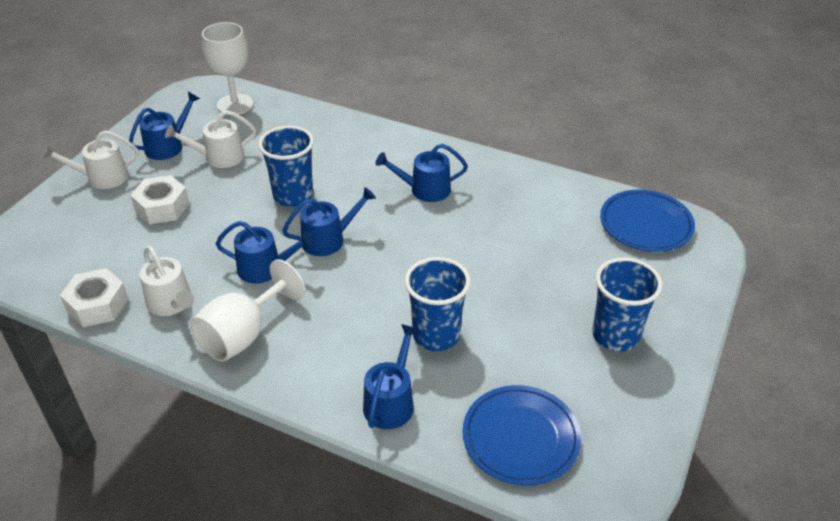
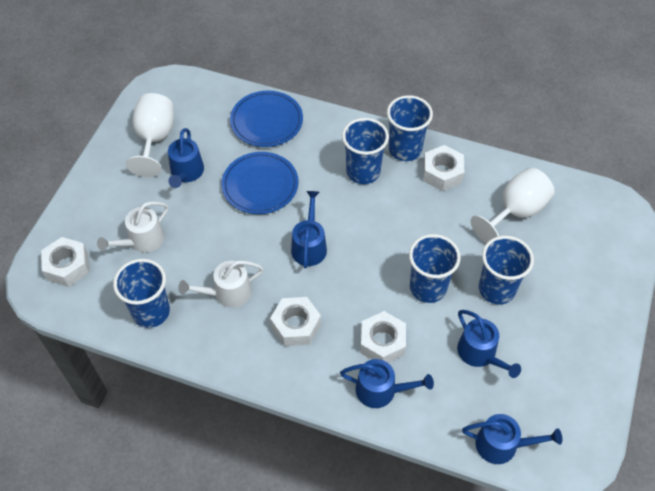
blue cup: [258,126,314,207] [404,257,471,351] [592,257,663,352] = 3 -> [113,259,170,328] [342,118,389,184] [387,95,433,161] [409,234,461,303] [479,236,534,304] = 5
white nut: [60,268,128,327] [130,175,190,224] = 2 -> [41,237,89,287] [270,297,321,346] [360,311,406,363] [423,145,464,191] = 4
white watering can: [41,130,139,189] [140,246,194,316] [165,110,256,168] = 3 -> [97,202,169,252] [178,261,264,308] = 2

